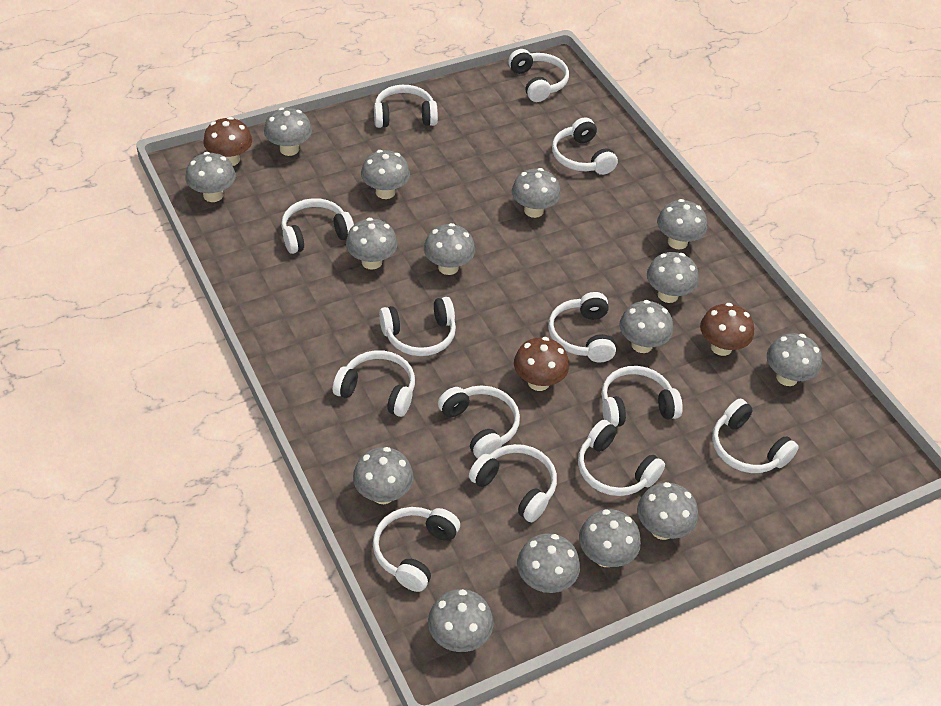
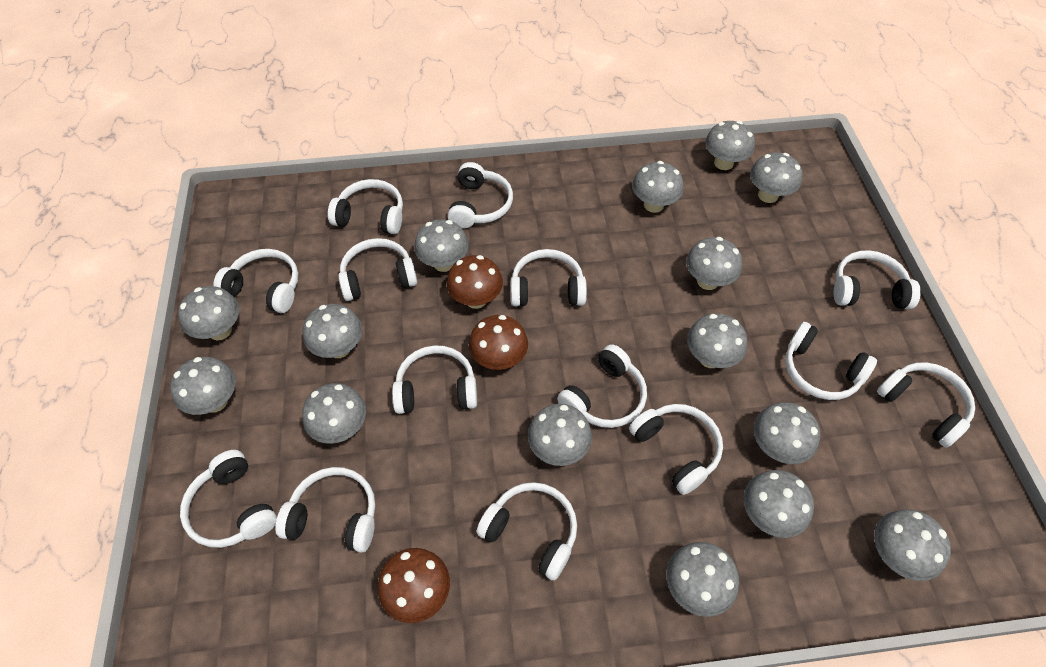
white headphones: [281,198,354,254] [333,350,415,417] [373,507,460,592] [374,85,438,128] [379,297,456,356] [438,385,520,458] [469,444,557,522] [508,49,569,102] [548,292,616,363] [552,117,618,175] [578,420,665,496] [601,366,683,427] [712,399,799,473] = 13 -> [180,450,277,548] [213,249,299,313] [275,467,375,553] [328,179,403,234] [338,238,417,301] [392,346,477,414] [448,162,513,228] [477,482,577,581] [511,249,587,306] [557,344,647,428] [629,404,723,495] [785,322,877,400] [834,250,921,309] [877,362,975,448] = 14

